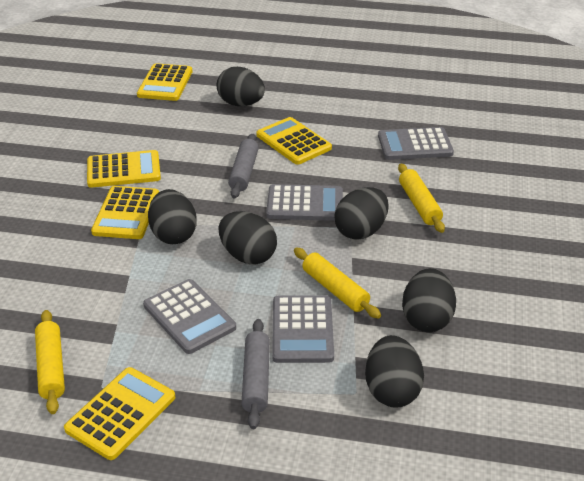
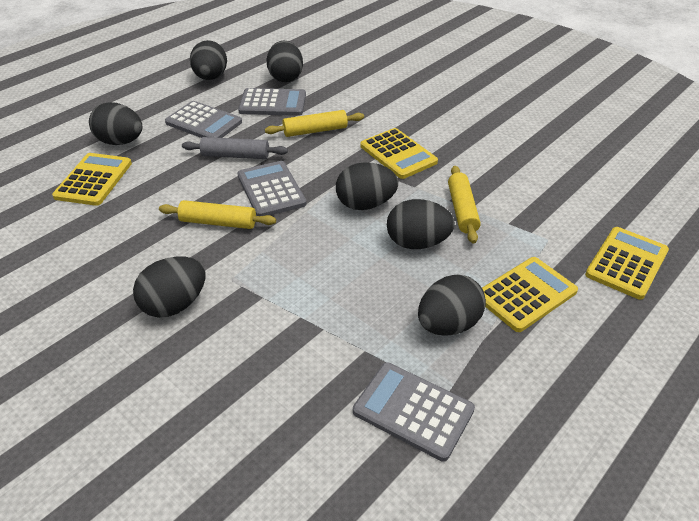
black egg: [148,189,197,244] [217,67,265,106] [219,211,277,264] [334,187,389,240] [365,335,424,408] [402,268,456,332] = 6 -> [89,102,142,145] [133,257,206,318] [190,40,227,80] [267,41,303,82] [336,162,398,210] [387,199,455,249] [418,274,486,335] = 7
grey rolling pin: [228,134,259,198] [241,319,270,429] = 2 -> [182,137,288,159] = 1
yellow calculator: [64,367,175,460] [87,150,161,188] [91,186,159,239] [137,63,192,101] [257,117,332,165] = 5 -> [52,153,132,206] [361,128,438,179] [482,257,578,332] [585,227,669,300] = 4

